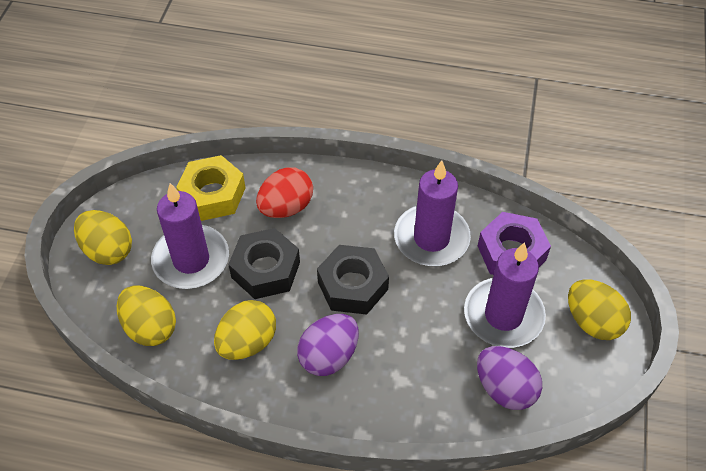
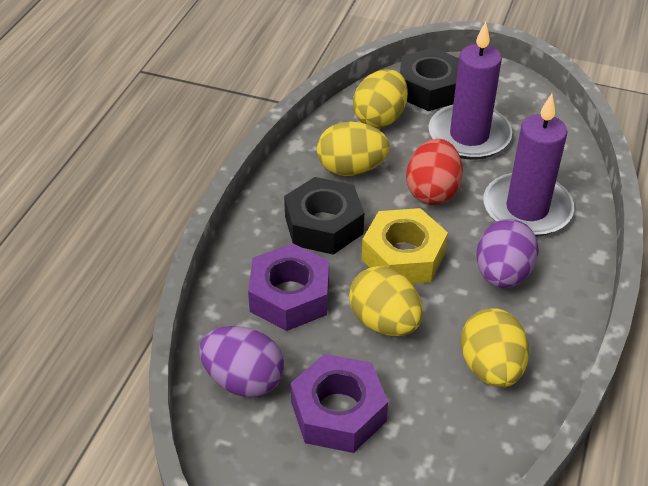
purple candle: [151,183,229,289] [394,160,471,266] [464,242,546,348] = 3 -> [429,22,512,160] [483,94,574,237] = 2
purple nut: [478,212,551,275] = 1 -> [248,243,329,331] [291,354,388,453] = 2

